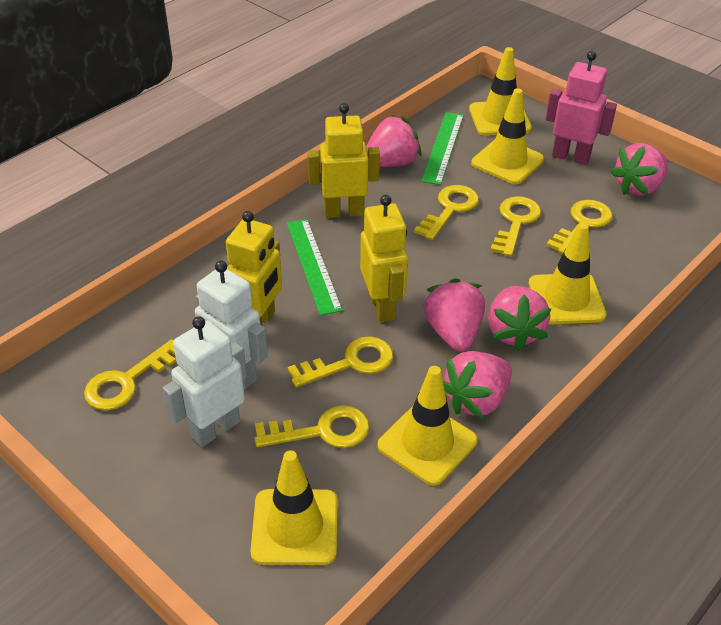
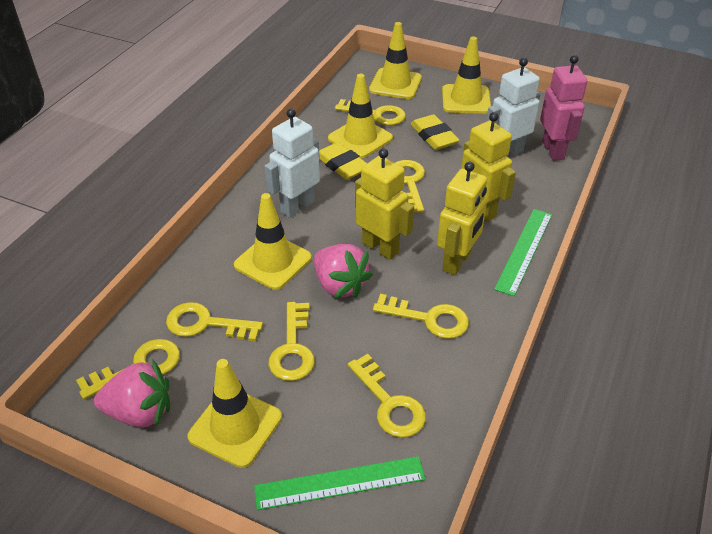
pink strawberry: [366,115,421,167] [424,278,485,352] [443,351,512,419] [488,286,552,351] [610,143,668,196] = 5 -> [94,360,170,428] [314,244,373,299] = 2
yellow eraser: none = 0 -> [319,142,367,180] [411,114,459,150] = 2
yellow key: [84,339,176,411] [254,405,370,448] [288,336,393,388] [414,185,479,240] [490,196,541,257] [546,200,613,254] = 6 -> [76,339,180,400] [166,302,263,342] [269,302,315,381] [335,99,406,126] [348,354,426,438] [373,294,469,339] [395,160,425,213] = 7

